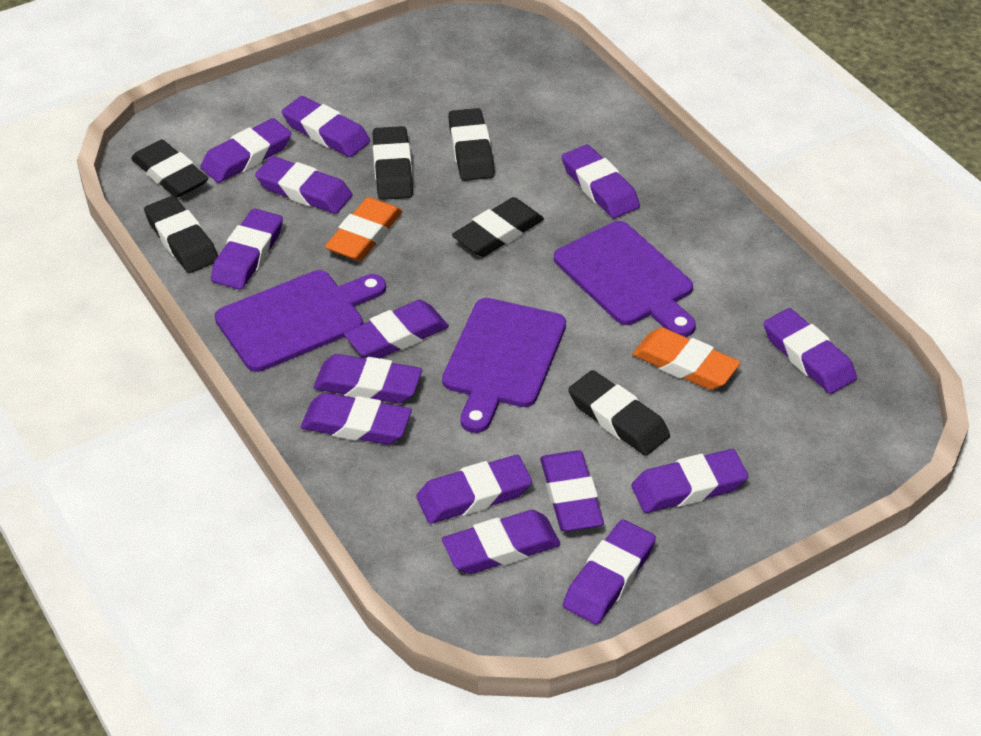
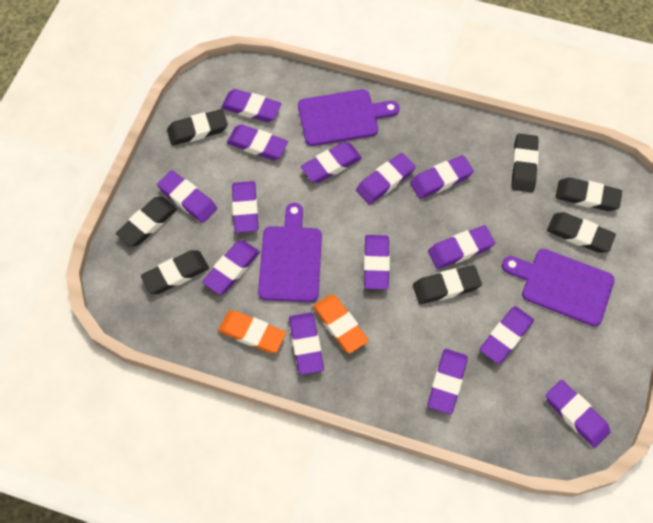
black eraser: [131,140,208,198] [144,196,218,273] [372,126,413,200] [448,108,495,181] [452,197,544,257] [568,370,670,456] = 6 -> [116,197,177,247] [141,250,209,294] [167,109,228,146] [413,265,482,304] [511,134,539,192] [547,212,616,253] [556,178,622,211] = 7

